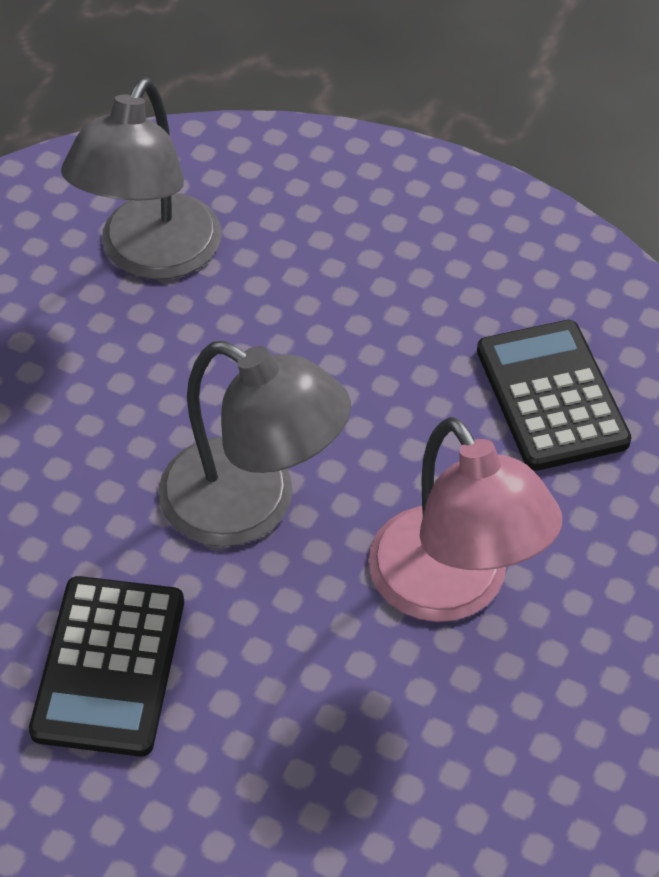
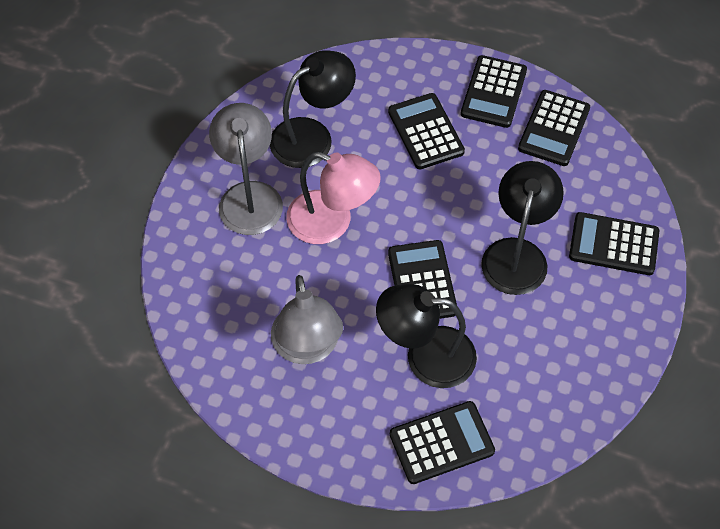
black calculator: [29,576,184,757] [477,320,632,471] = 2 -> [388,93,465,169] [388,240,457,319] [390,401,495,484] [461,55,527,128] [518,90,590,166] [569,212,659,275] = 6
black lamp: none = 0 -> [270,50,356,168] [376,284,477,388] [481,161,564,295] = 3

